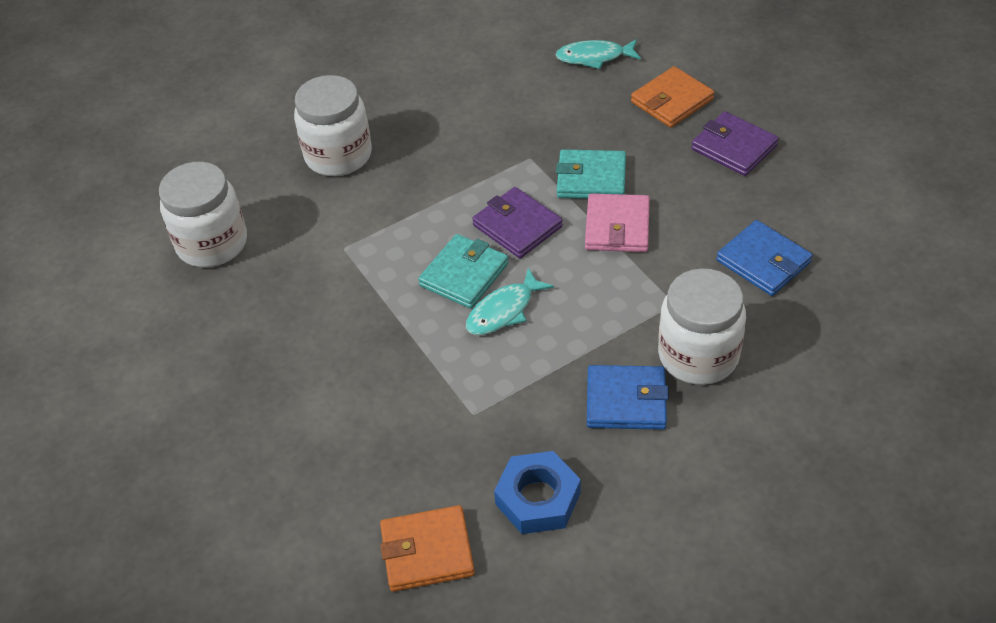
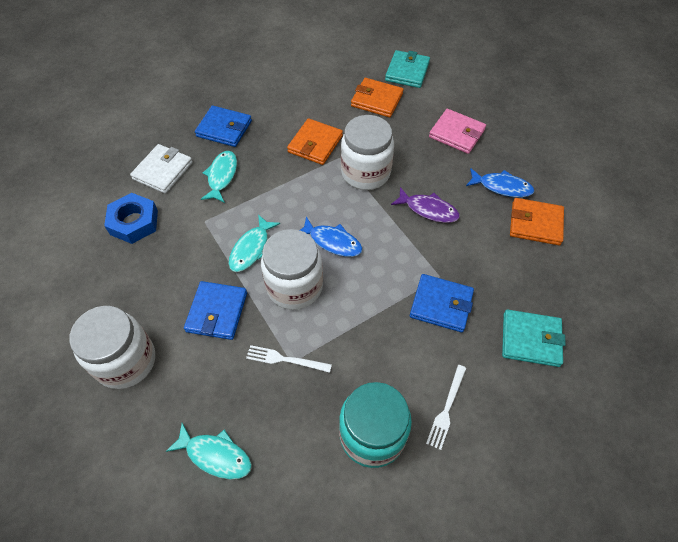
blue fish: none = 0 -> [300,216,363,257] [466,168,535,198] = 2
blue wallet: [587,365,669,430] [716,220,813,296] = 2 -> [184,281,247,340] [195,106,252,147] [410,274,474,332] = 3
orange wallet: [380,505,475,592] [631,66,714,128] = 2 -> [287,118,343,165] [351,78,404,117] [510,198,564,245] = 3
purple fish: none = 0 -> [391,187,460,223] = 1
purple wallet: [472,187,563,258] [691,111,779,176] = 2 -> none = 0
turquoise fish: [466,268,554,335] [556,39,641,69] = 2 -> [165,423,252,480] [201,151,237,203] [229,214,280,272] = 3
turquoise jar: none = 0 -> [339,382,412,468] = 1
white fork: none = 0 -> [246,345,332,373] [426,365,466,450] = 2
white wallet: none = 0 -> [130,144,193,194] = 1

